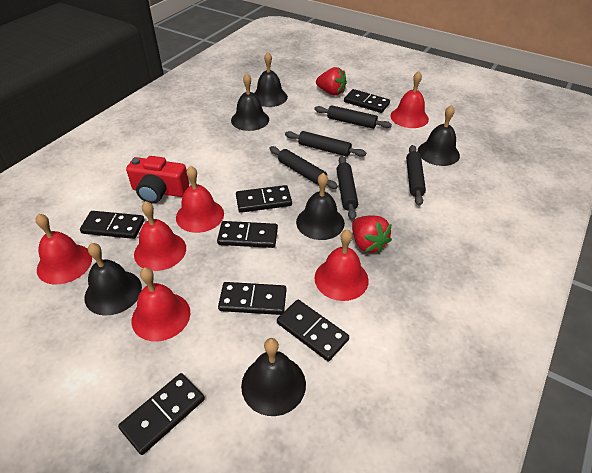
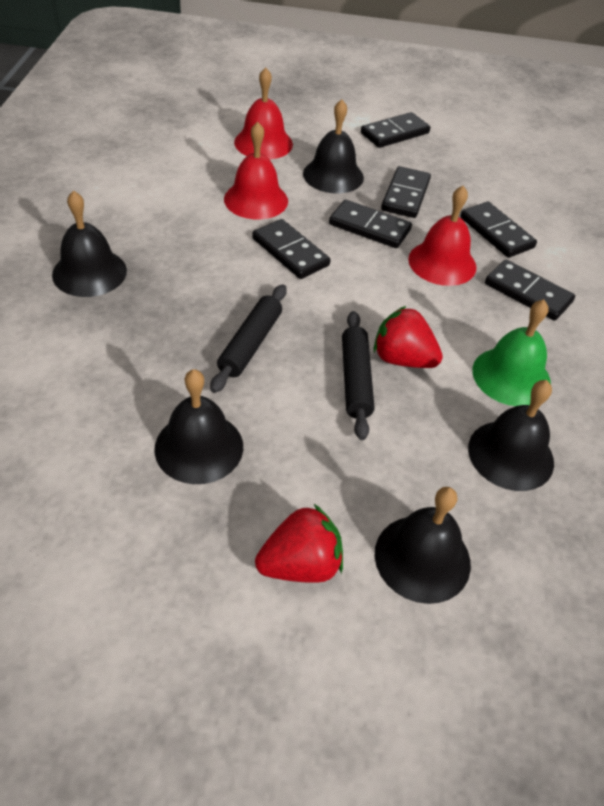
black bell: [84,243,142,316] [231,73,269,131] [241,338,306,416] [254,52,288,107] [296,173,345,240] [418,105,460,166] = 6 -> [52,190,127,297] [154,369,243,484] [303,99,364,193] [375,487,471,604] [468,380,554,491] = 5
black domino: [80,211,145,239] [118,373,205,455] [217,221,278,248] [218,282,286,315] [236,185,292,213] [277,300,349,361] [344,89,390,113] = 7 -> [252,219,331,279] [329,200,412,248] [361,112,430,148] [381,166,431,218] [460,202,537,258] [485,260,575,321] = 6
black rolling pin: [269,146,338,189] [285,131,366,157] [314,105,392,129] [337,156,358,220] [406,145,426,206] = 5 -> [210,284,287,393] [342,311,374,440] = 2
green bell: none = 0 -> [472,299,551,406] = 1
red bell: [36,214,92,285] [131,267,190,342] [134,201,186,271] [176,166,224,233] [314,229,369,301] [390,71,429,128] = 6 -> [224,122,288,219] [234,67,293,159] [408,186,477,286] = 3
red camera: [126,156,189,204] = 1 -> none = 0

